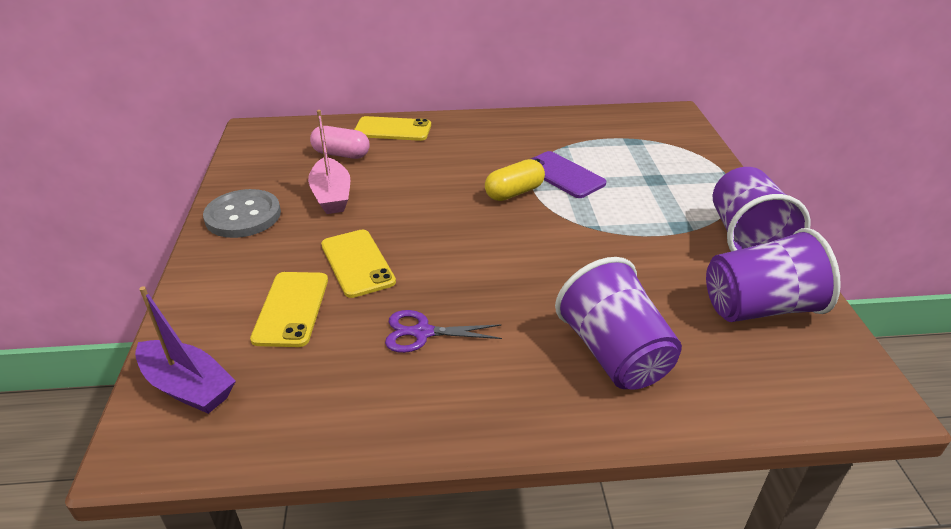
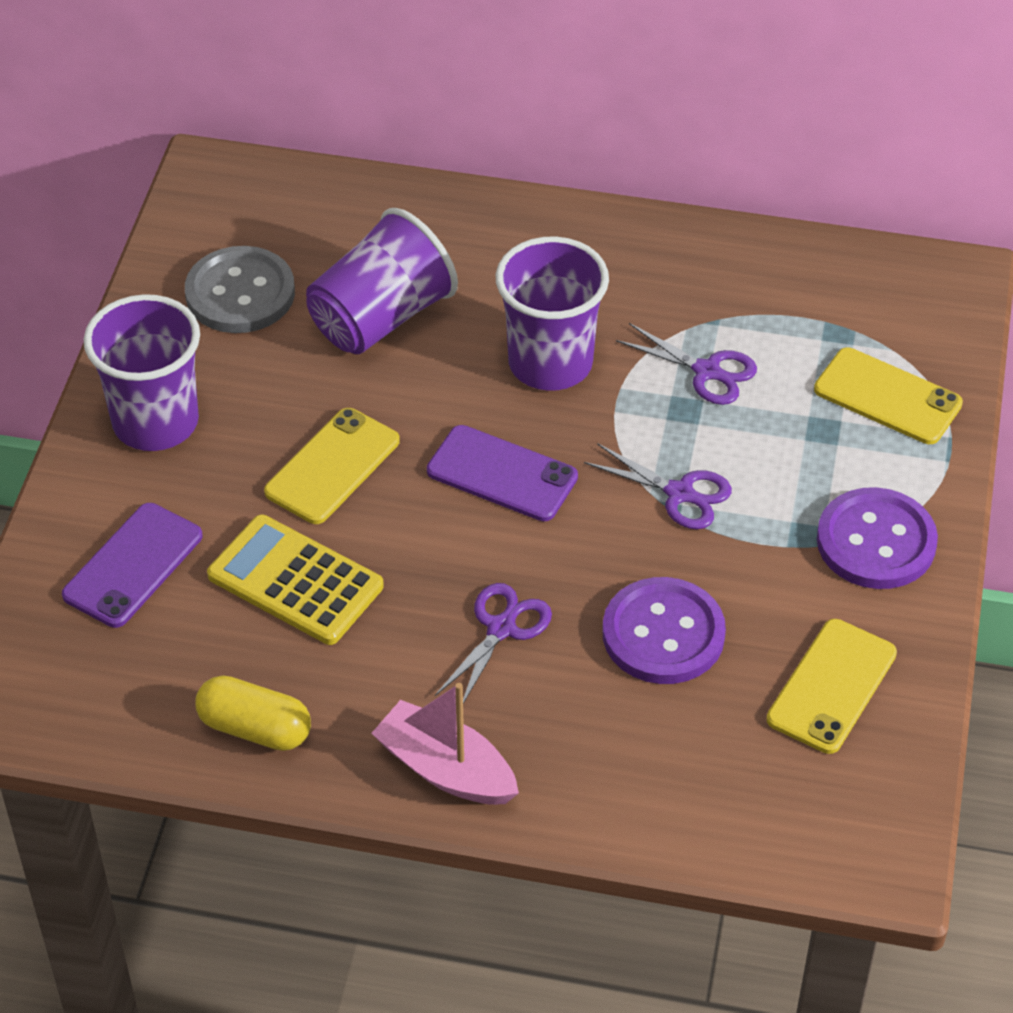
pink capsule: [310,126,370,159] = 1 -> none = 0
purple boat: [135,286,236,414] = 1 -> none = 0
purple button: none = 0 -> [602,577,726,684] [817,487,938,589] = 2
purple phone: [531,151,606,198] = 1 -> [62,503,203,628] [427,425,578,521] = 2
purple scissors: [385,310,502,353] = 1 -> [435,583,552,703] [584,443,732,529] [616,323,757,405] = 3
yellow calculator: none = 0 -> [207,515,384,645] = 1

